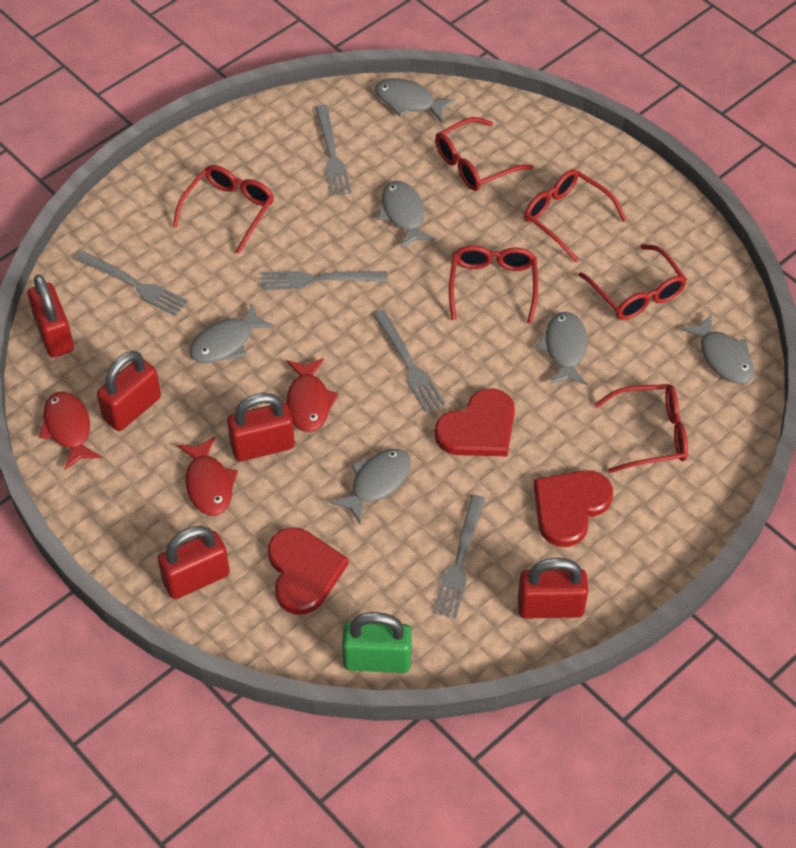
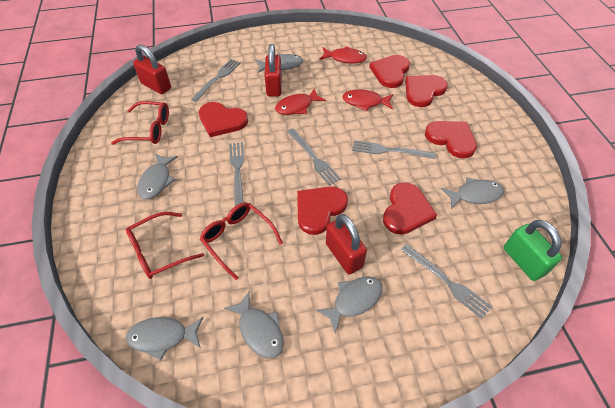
red glasses: [173,165,274,254] [435,117,533,191] [449,245,538,324] [524,169,626,262] [578,244,687,320] [594,384,688,473] = 6 -> [112,101,169,145] [126,212,204,279] [200,202,283,280] = 3
red heart: [268,528,349,615] [434,388,515,456] [533,470,613,547] = 3 -> [199,102,248,137] [297,186,348,235] [369,55,410,88] [383,182,437,235] [405,75,448,107] [425,121,477,158] = 6
red padlock: [28,275,74,358] [97,351,161,431] [158,526,230,599] [227,393,295,462] [518,558,588,619] = 5 -> [133,44,171,94] [264,44,282,97] [326,214,367,275] = 3

